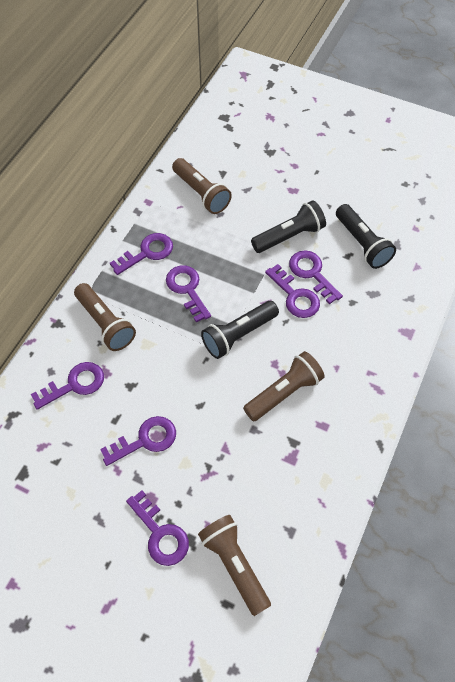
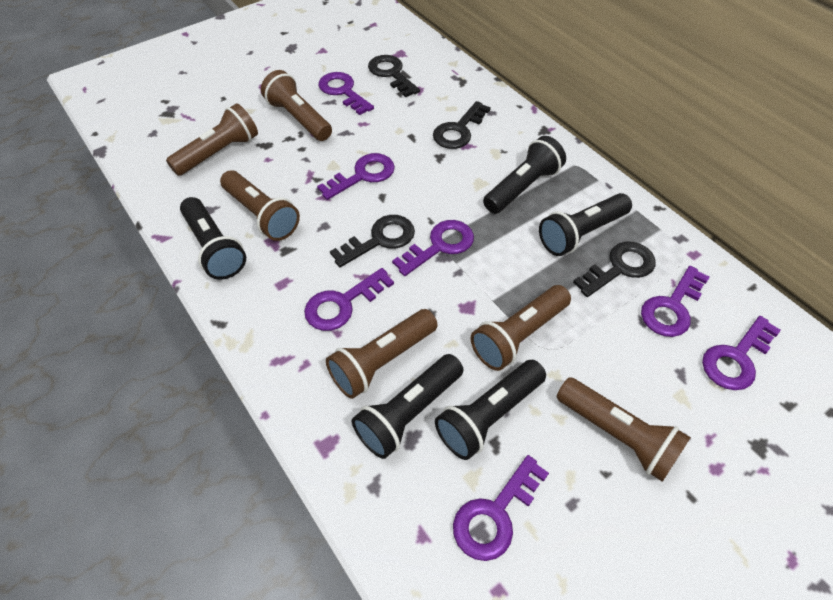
black flashlight: [201,301,279,359] [251,200,326,253] [336,204,396,269] = 3 -> [180,197,246,280] [352,354,463,459] [435,360,546,460] [483,136,566,214] [539,193,632,256] = 5
black key: none = 0 -> [330,215,415,267] [368,55,420,97] [433,101,491,149] [573,242,656,297] = 4
brown flashlight: [74,283,136,351] [172,158,232,214] [198,515,271,616] [243,351,325,421] = 4 -> [166,104,258,176] [220,170,300,241] [261,70,332,141] [326,309,438,399] [470,285,571,371] [557,377,691,482] = 6

